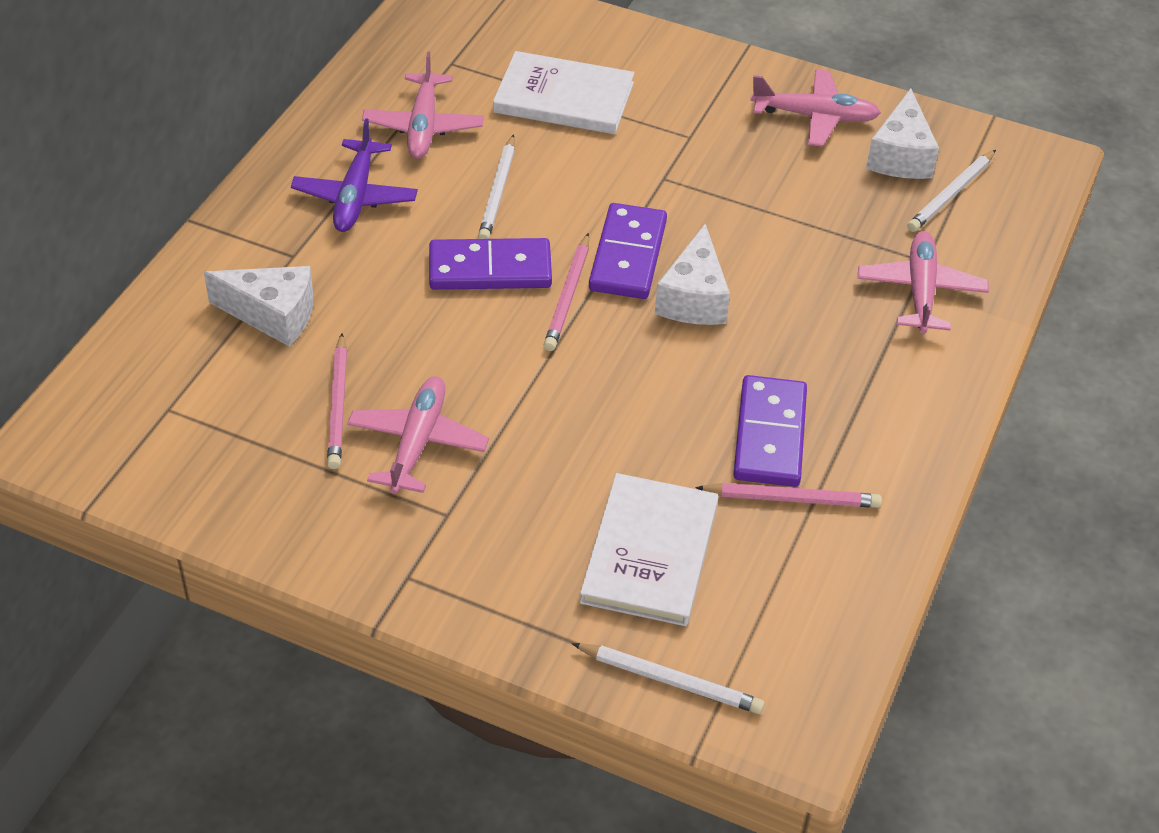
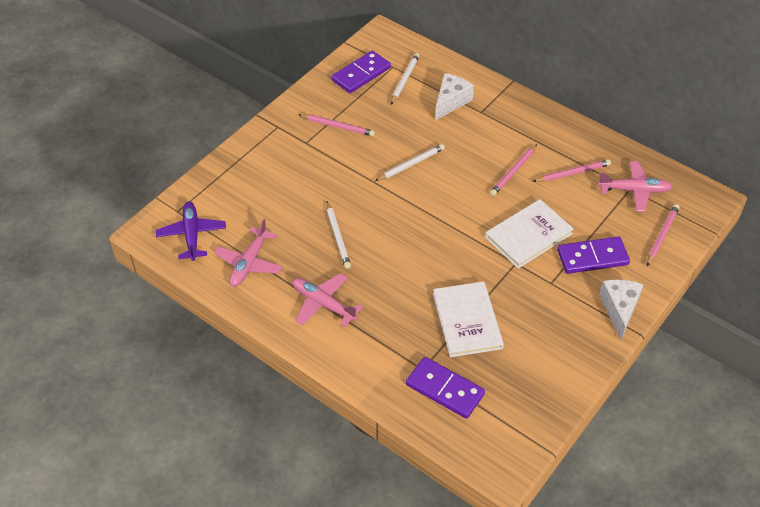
pink pencil: [327,333,347,469] [543,233,589,351] [695,483,882,508] = 3 -> [298,114,375,136] [490,144,537,196] [532,159,611,182] [647,204,680,266] = 4
pink plane: [347,376,489,494] [362,51,484,159] [750,69,881,147] [858,231,989,334] = 4 -> [214,219,283,287] [292,273,363,327] [598,161,673,212] = 3
white cheese: [204,266,314,346] [655,224,730,325] [866,89,939,179] = 3 -> [435,73,474,121] [599,280,644,340] = 2

